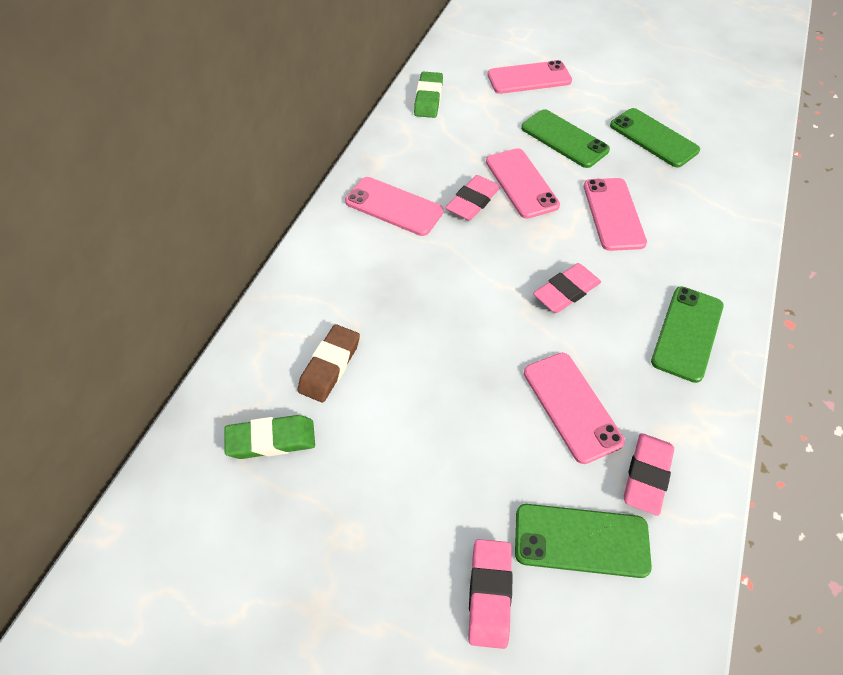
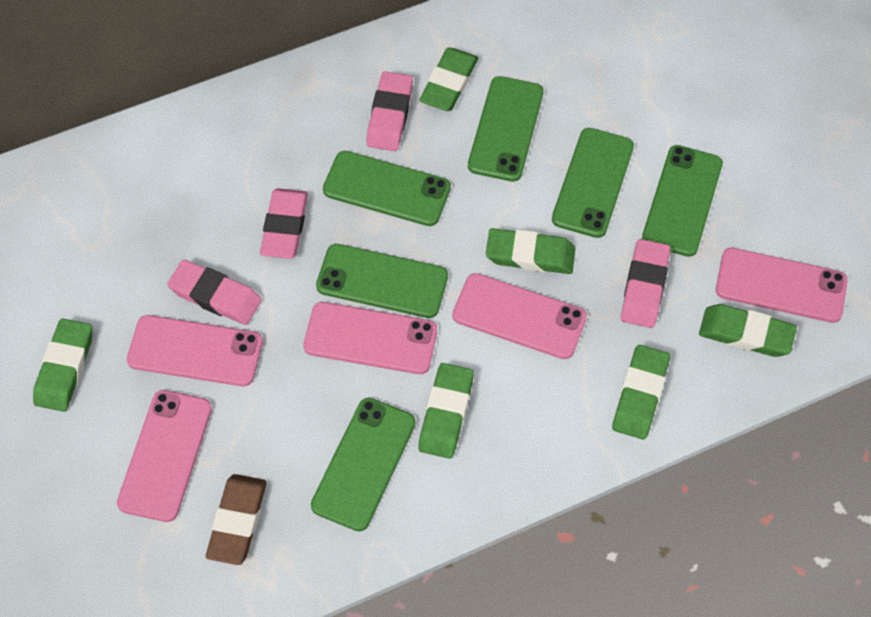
green eraser: [224,415,315,459] [414,71,443,118] = 2 -> [33,319,92,412] [418,363,474,459] [419,47,478,111] [486,228,576,274] [612,345,670,440] [699,304,797,357] = 6
green phone: [515,504,652,578] [521,109,610,168] [610,108,700,168] [651,286,724,383] = 4 -> [311,398,416,531] [316,244,448,318] [323,151,451,226] [468,76,544,182] [552,128,634,238] [642,145,723,257] = 6

